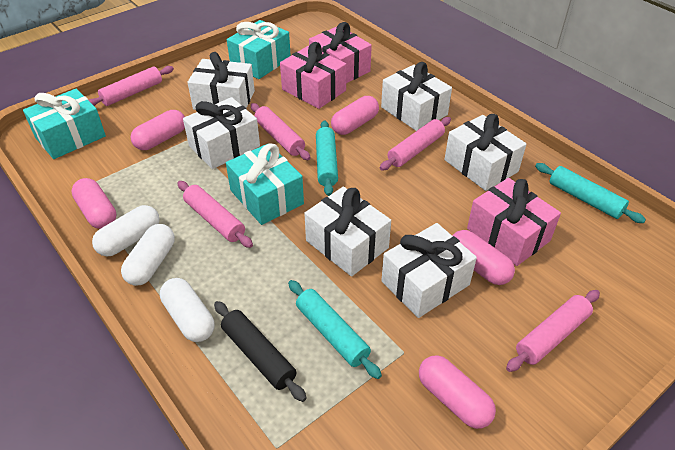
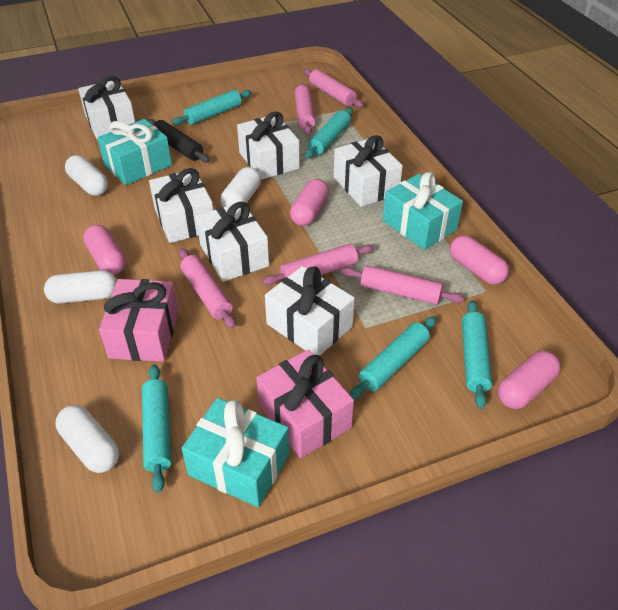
pink capsule: [71,178,116,229] [131,110,185,150] [331,96,379,135] [419,355,496,429] [452,230,515,285] = 5 -> [83,225,126,275] [290,179,329,226] [450,235,509,285] [498,351,561,409] = 4
pink gift: [280,42,346,109] [309,22,372,83] [467,178,561,266] = 3 -> [99,279,179,362] [256,349,354,458] = 2
turquoise rolling pin: [288,280,382,379] [316,120,338,196] [535,163,646,223] = 3 -> [142,365,172,493] [172,90,252,125] [305,108,353,159] [350,316,437,399] [462,300,492,409] = 5
white capsule: [92,205,160,256] [121,224,175,286] [160,278,214,342] = 3 -> [44,270,117,304] [55,405,119,473] [65,155,108,196] [220,167,261,207] = 4

